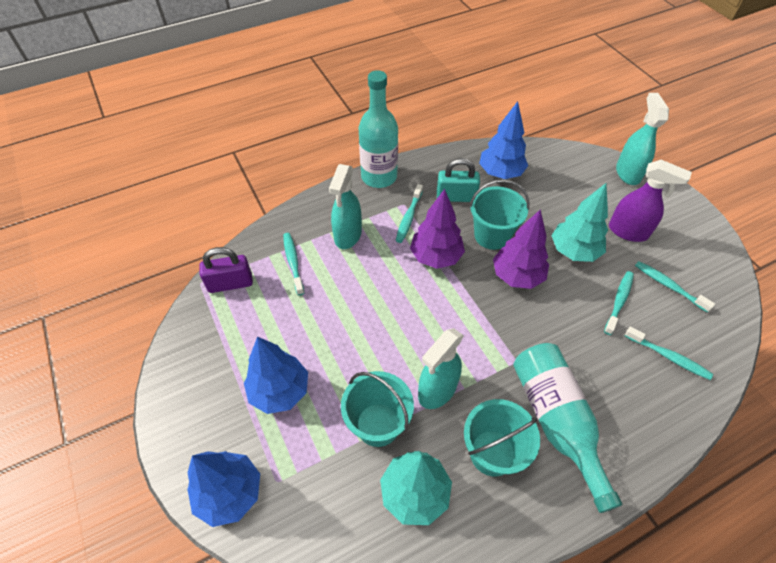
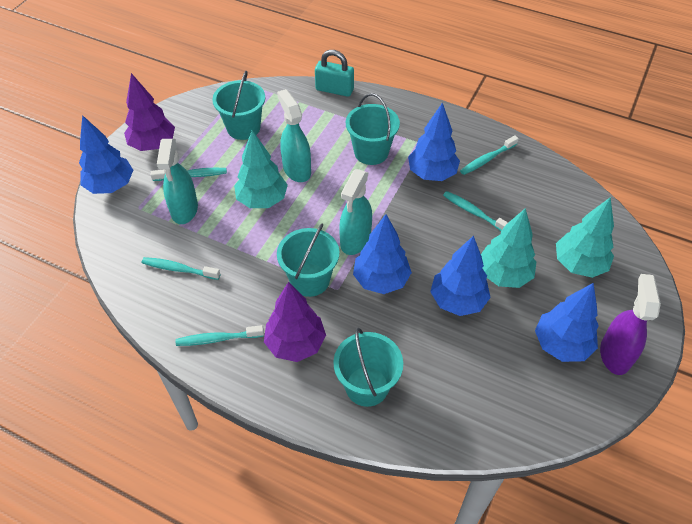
blue tree: [187,451,260,527] [244,337,308,414] [479,101,528,179] = 3 -> [79,115,133,194] [353,214,412,294] [408,103,460,181] [430,236,491,316] [535,283,599,362] = 5
purple padlock: [199,247,253,293] = 1 -> none = 0
turquoise bottle: [359,70,398,188] [513,343,622,513] = 2 -> none = 0
turquoise bucket: [341,371,414,447] [464,399,540,476] [469,179,530,250] = 3 -> [212,71,265,140] [277,223,339,297] [334,328,403,407] [346,93,400,165] = 4
turquoise tree: [380,451,452,525] [552,183,608,262] = 2 -> [234,130,288,208] [481,208,536,288] [556,197,614,278] = 3

